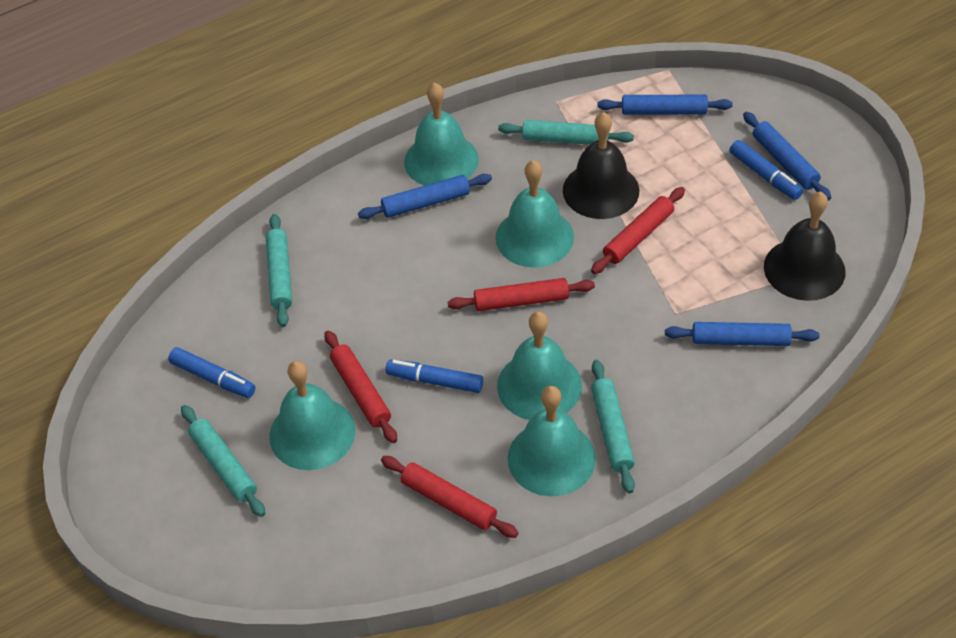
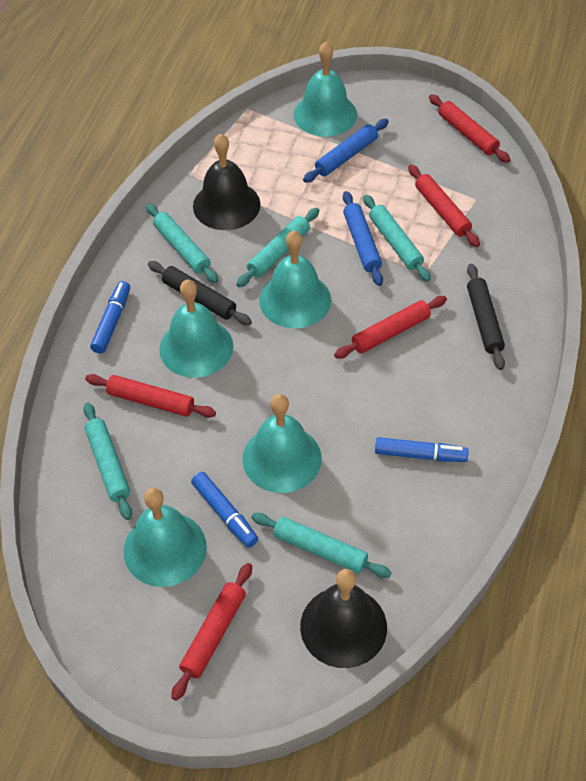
black rolling pin: none = 0 -> [148,261,252,325] [467,264,505,370] = 2
blue rolling pin: [358,174,492,219] [597,95,733,115] [665,322,820,346] [743,112,831,201] = 4 -> [303,119,389,183] [343,191,383,286] = 2
red rolling pin: [324,330,397,443] [381,456,518,538] [448,278,595,311] [591,187,685,274] = 4 -> [85,374,216,418] [171,563,252,701] [334,296,447,359] [408,165,480,247] [429,94,510,163] = 5
turquoise rolling pin: [181,405,265,517] [266,214,292,327] [498,120,634,145] [591,360,635,493] = 4 -> [83,403,132,520] [146,203,218,283] [236,208,319,287] [251,513,392,578] [363,195,431,282] = 5

